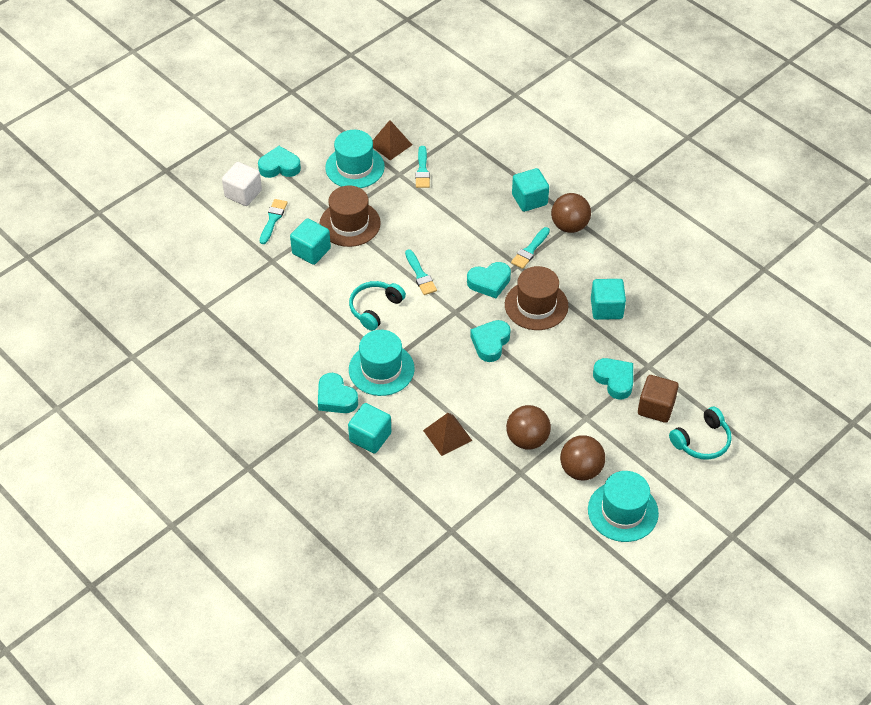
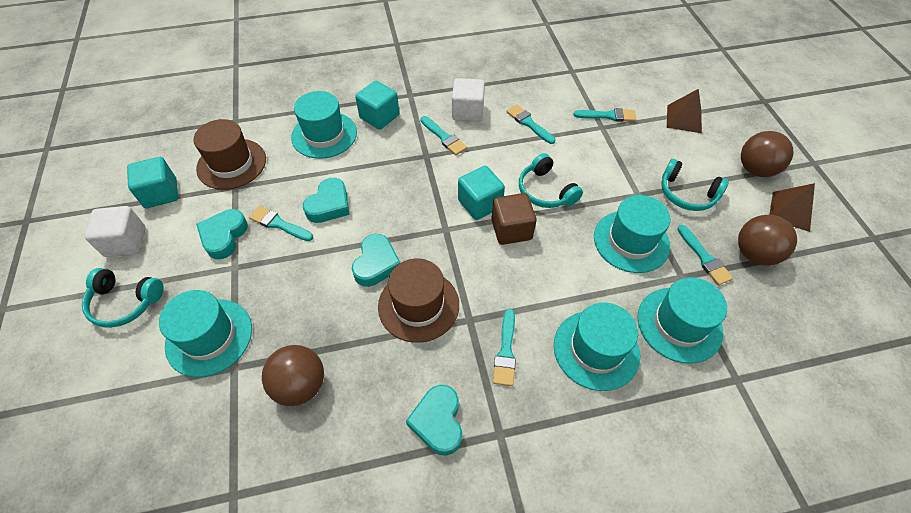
turquoise brush: [260,199,288,244] [405,249,437,295] [415,146,430,188] [511,227,550,269] = 4 -> [249,206,313,241] [420,116,467,155] [493,309,516,386] [506,105,556,144] [574,108,636,122] [677,225,733,285] = 6
turquoise cube: [290,218,331,265] [348,403,391,453] [512,168,549,212] [591,279,626,320] = 4 -> [127,157,178,208] [355,81,399,130] [458,166,505,220] = 3
turquoise hat: [325,130,385,188] [349,330,415,396] [588,471,659,542] = 3 -> [159,290,252,377] [291,91,357,159] [554,302,640,391] [594,195,670,273] [638,277,727,364] = 5
turquoise headphones: [349,281,406,331] [669,407,732,460] = 2 -> [82,268,164,328] [519,153,583,208] [661,159,729,211] = 3
turquoise heart: [258,146,301,178] [318,373,358,413] [467,262,511,298] [470,320,511,362] [593,358,633,400] = 5 -> [196,209,248,259] [303,178,349,223] [352,234,401,287] [406,385,462,456] = 4
white cube: [222,162,262,206] = 1 -> [84,206,146,257] [452,78,485,122] = 2

